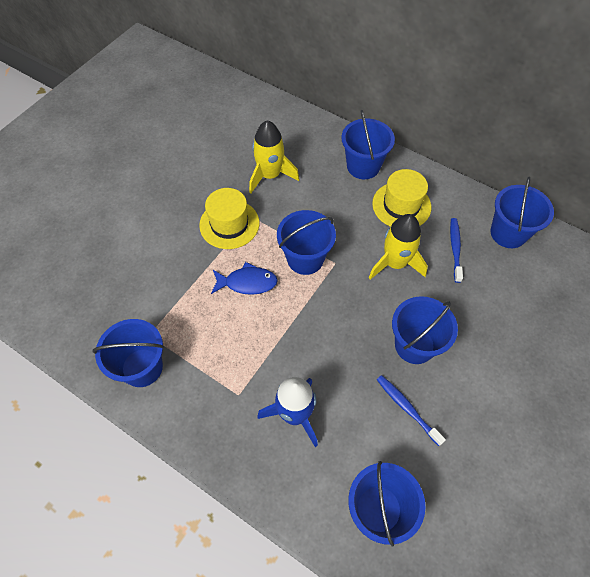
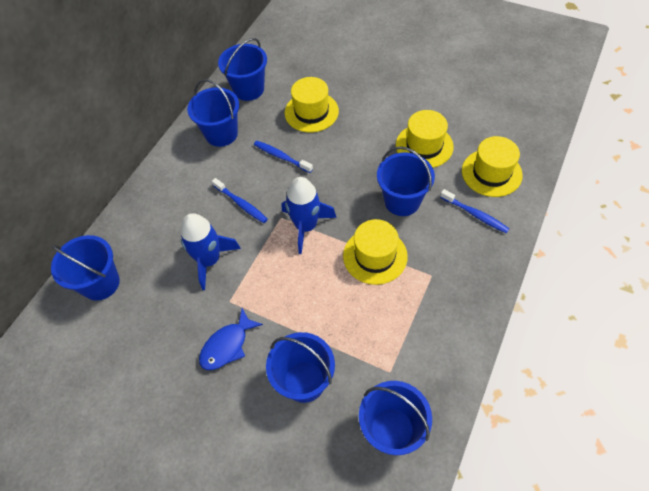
blue rocket: [258,377,318,447] = 1 -> [180,213,241,290] [282,177,337,254] = 2
blue toothbrush: [377,375,446,446] [450,218,463,283] = 2 -> [212,178,268,223] [254,141,313,173] [440,189,509,233] = 3
yellow hat: [199,188,259,249] [372,169,431,227] = 2 -> [284,77,339,132] [343,219,408,285] [396,110,454,168] [462,136,523,197] = 4
yellow rocket: [249,120,299,193] [369,214,428,280] = 2 -> none = 0

